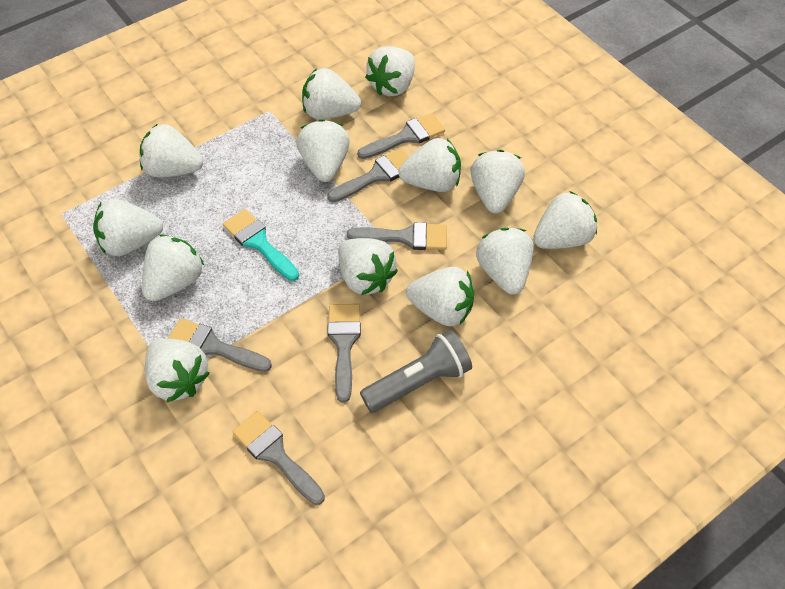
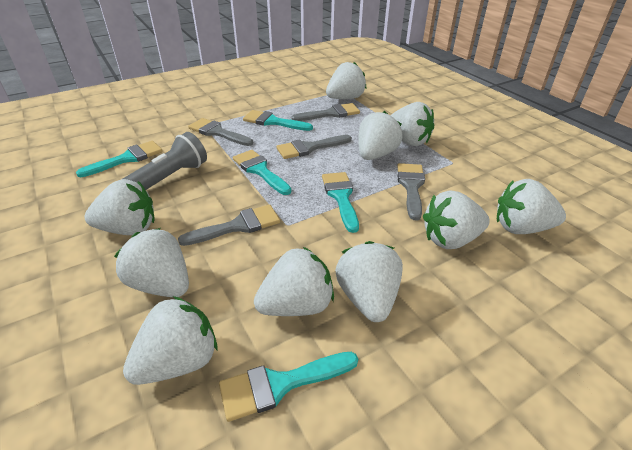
grey brush: [167,318,272,372] [232,411,325,505] [327,149,409,202] [328,304,361,403] [347,222,447,250] [357,113,445,159] = 6 -> [178,205,280,246] [188,118,253,146] [276,135,352,159] [291,103,360,121] [397,163,425,221] = 5
turquoise brush: [223,209,299,281] = 1 -> [76,141,163,177] [219,352,358,422] [233,150,292,195] [243,110,313,131] [322,172,359,233] = 5
white strawberry: [93,199,163,256] [140,124,203,178] [142,235,205,301] [145,339,210,402] [296,119,350,182] [302,68,361,119] [338,238,398,295] [365,46,415,96] [398,138,461,192] [406,267,474,326] [470,150,525,213] [476,228,534,295] [533,191,597,249] = 13 -> [84,179,154,235] [114,228,189,297] [123,296,217,385] [254,247,334,316] [326,62,366,99] [335,241,403,322] [358,111,403,160] [391,102,434,146] [423,190,490,249] [497,179,566,234] = 10

